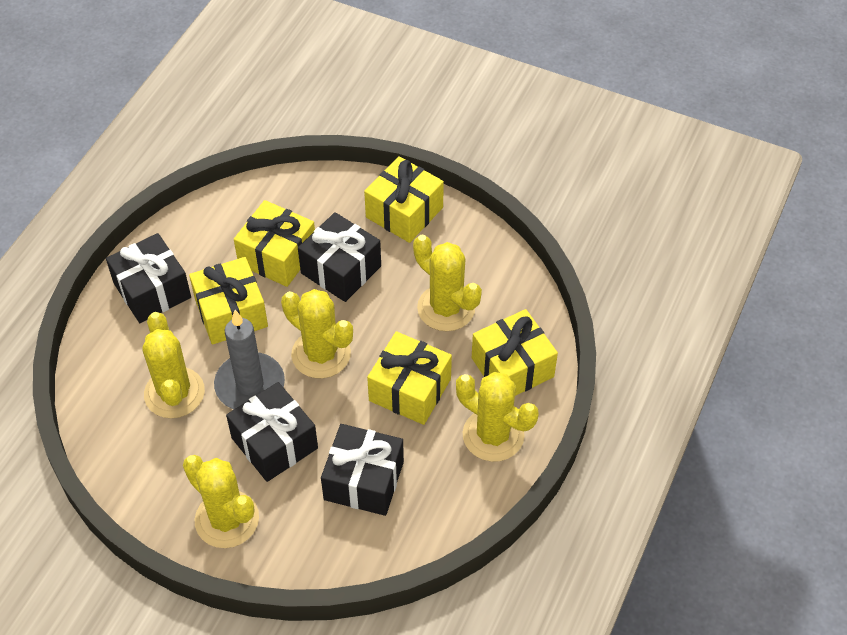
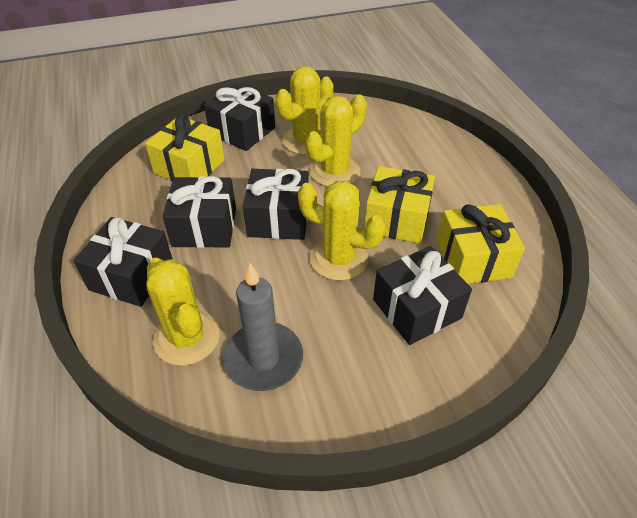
black gift: [106,233,191,323] [226,382,318,482] [298,212,381,302] [321,424,404,516] = 4 -> [73,217,173,307] [163,176,236,248] [204,83,275,151] [243,169,309,240] [373,246,472,345] = 5
yellow cactus: [142,312,205,418] [183,455,259,548] [281,289,353,378] [413,235,482,331] [456,372,539,462] = 5 -> [147,258,220,366] [275,66,333,155] [298,181,386,281] [305,94,367,187] = 4
yellow gift: [189,257,268,345] [234,200,315,287] [364,156,444,243] [367,331,452,425] [472,309,558,396] = 5 -> [145,114,225,181] [364,166,435,244] [437,204,525,284] = 3

